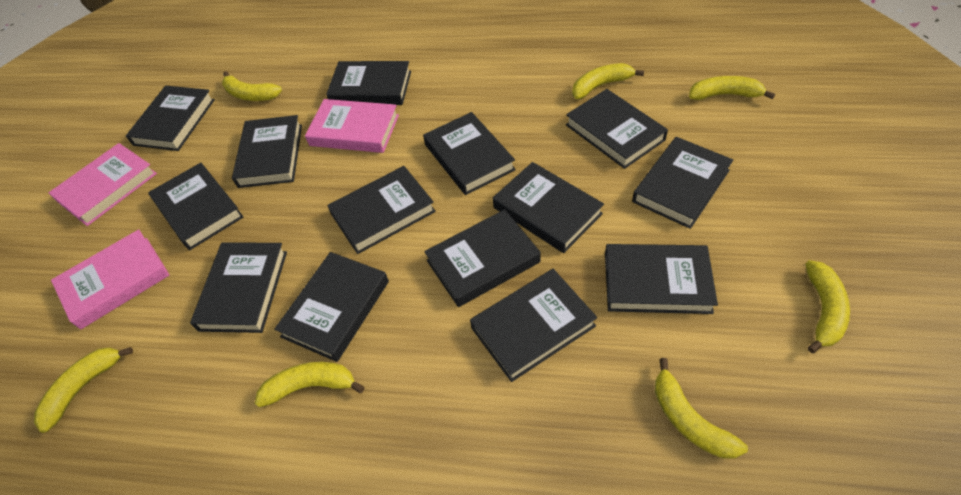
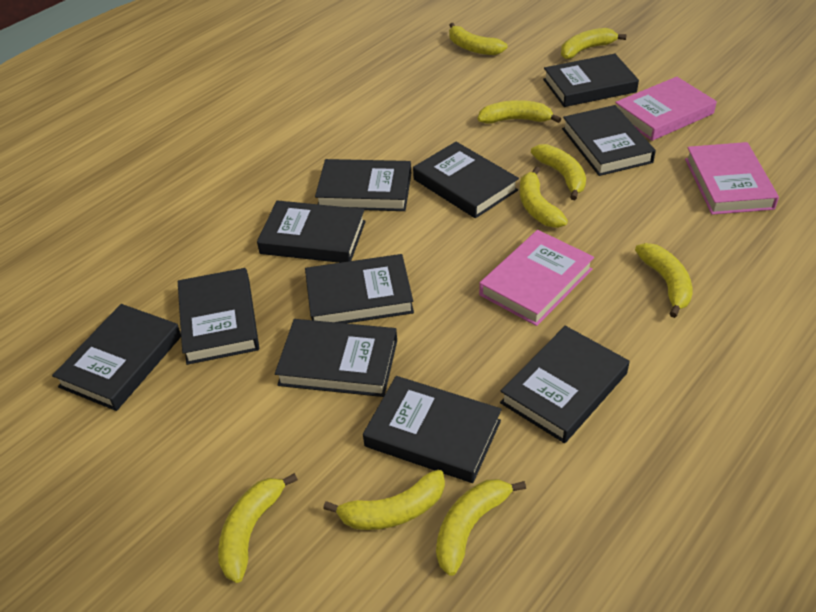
black book: [126,86,215,151] [148,163,243,250] [190,242,287,333] [232,115,302,188] [274,252,389,362] [326,61,411,105] [327,166,436,254] [423,112,516,195] [424,209,541,307] [470,269,597,382] [493,162,604,253] [566,89,668,169] [605,244,718,314] [632,137,733,229] = 14 -> [52,304,181,411] [178,268,259,365] [257,200,366,263] [275,319,397,397] [305,254,414,323] [315,159,411,211] [363,376,502,483] [413,142,519,219] [500,326,629,443] [543,54,639,107] [562,105,656,176] = 11
yellow banana: [34,347,133,433] [222,71,282,101] [255,362,365,407] [572,63,644,99] [655,358,748,458] [689,76,775,100] [805,260,850,353] = 7 -> [218,473,298,583] [323,470,445,530] [436,479,526,576] [449,23,508,55] [478,100,561,124] [520,167,568,228] [531,144,586,200] [561,28,627,59] [635,243,692,318] = 9

